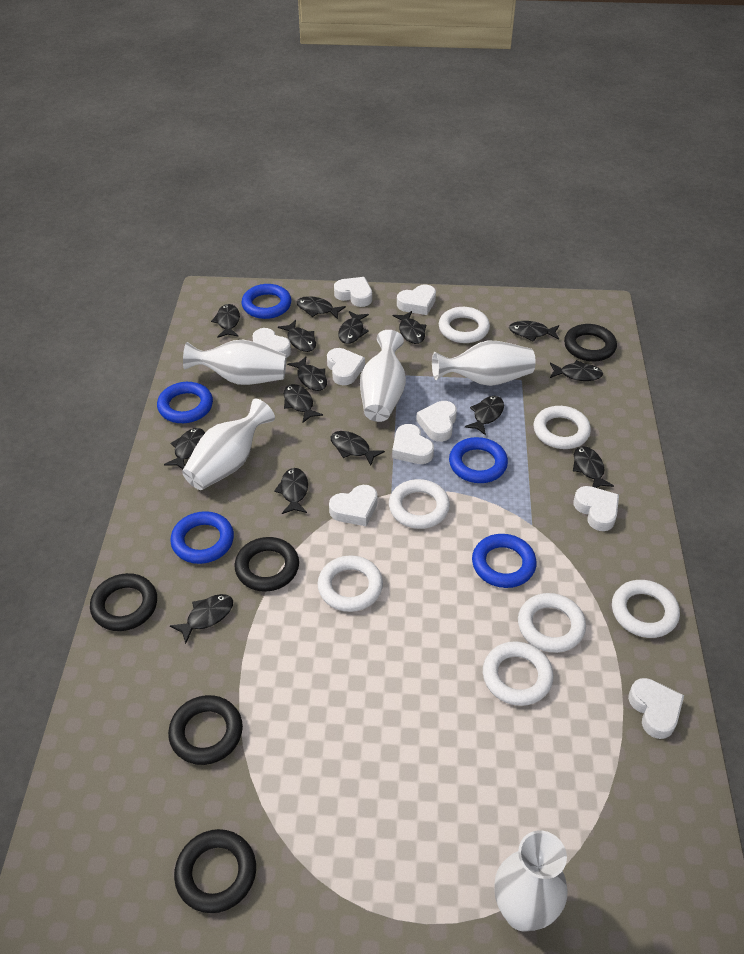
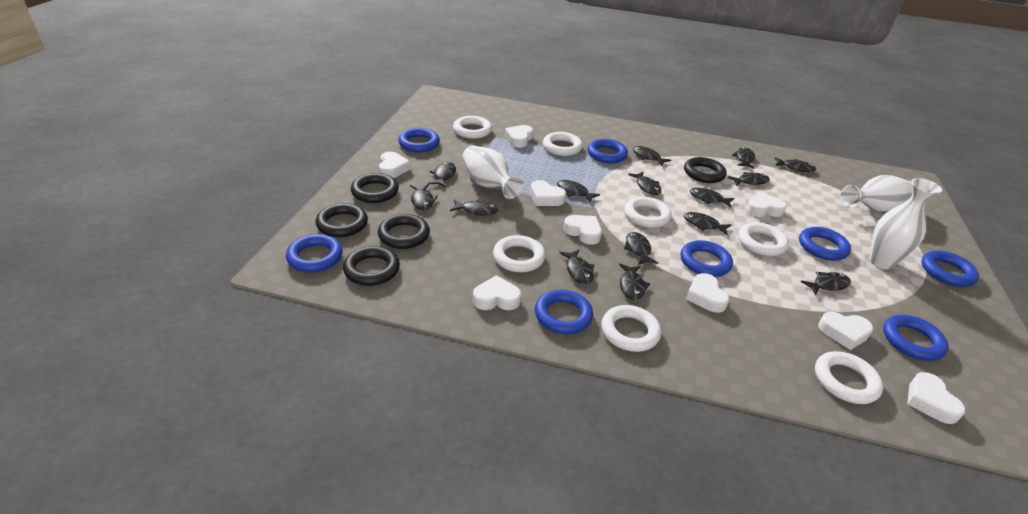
blue ring: [157,382,213,423] [170,511,234,564] [242,284,291,319] [449,437,508,483] [472,534,537,588] = 5 -> [286,234,343,273] [398,128,440,152] [535,289,593,334] [587,139,628,163] [681,240,733,277] [799,227,851,261] [883,315,949,361] [921,251,979,287] = 8
white vase: [182,399,275,490] [183,339,287,385] [360,330,406,422] [432,340,536,386] [494,831,568,932] = 5 -> [462,145,523,199] [840,175,912,212] [869,178,942,270] = 3

